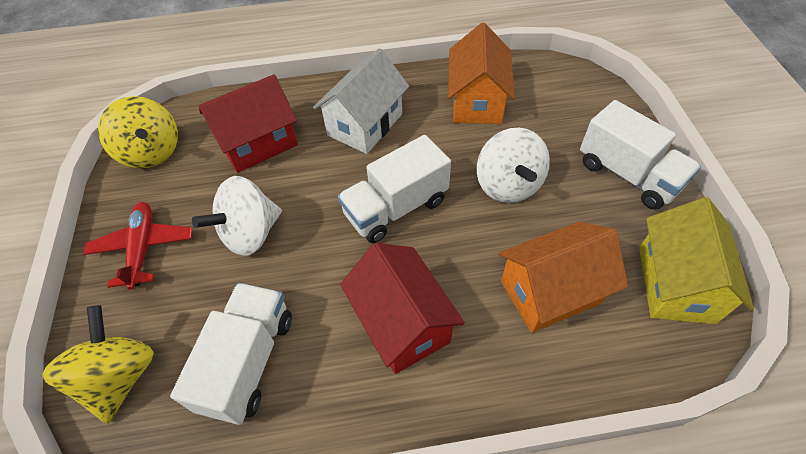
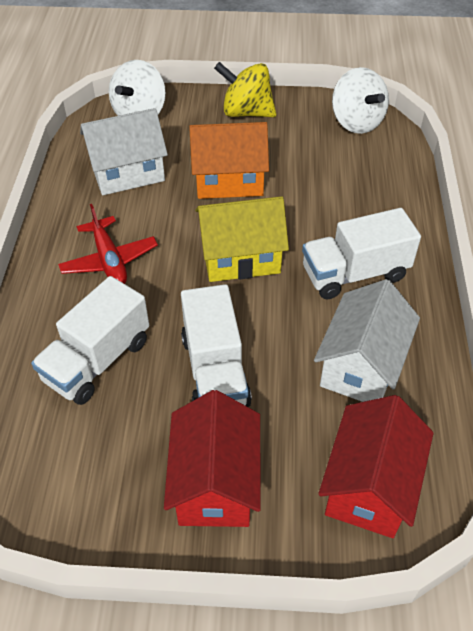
orange house: [448,23,515,124] [499,221,628,333] = 2 -> [189,122,269,199] = 1
white house: [313,48,409,154] = 1 -> [80,108,168,195] [314,279,420,402] = 2
yellow spinning top: [42,305,154,424] [98,96,178,168] = 2 -> [214,62,276,117] = 1

